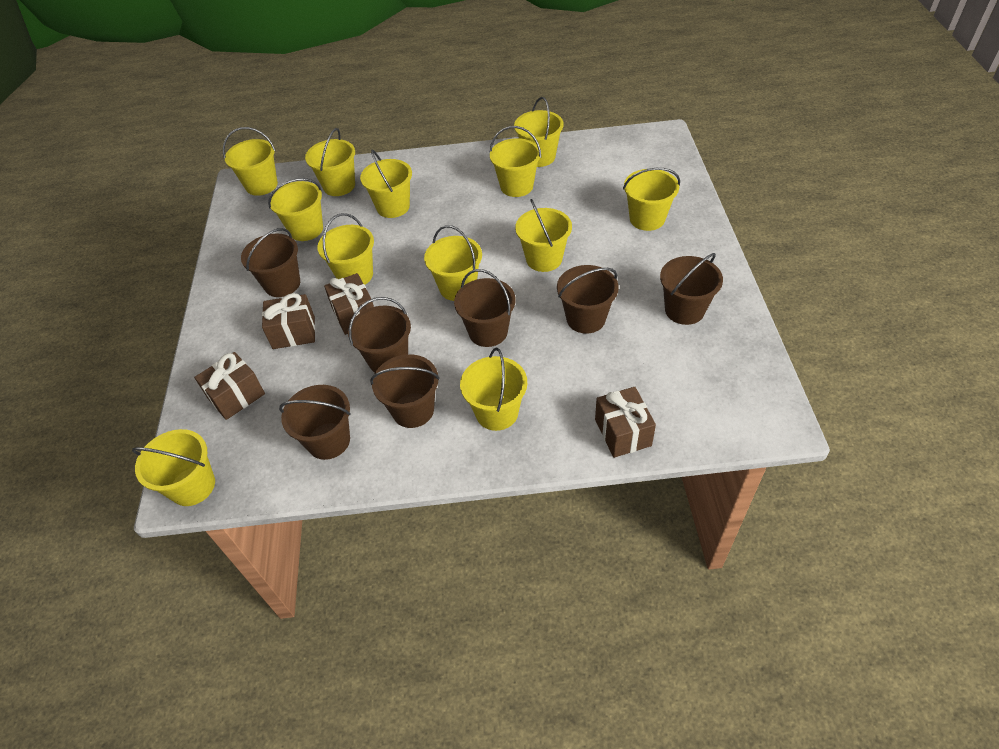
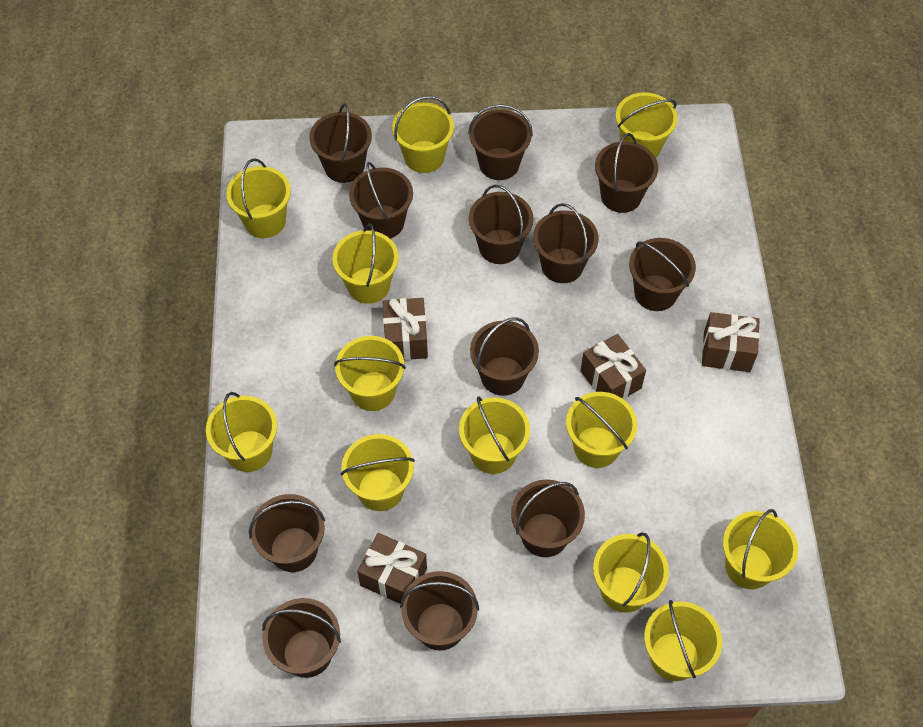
brown bucket: [241,228,300,297] [279,385,351,460] [348,297,411,372] [370,354,440,428] [454,269,516,347] [557,265,619,334] [660,253,723,325] = 7 -> [249,494,325,572] [262,598,341,678] [309,103,372,183] [349,162,413,238] [400,571,479,651] [468,104,533,180] [469,185,533,264] [470,317,539,396] [511,479,585,557] [533,203,599,283] [595,133,658,213] [629,238,696,311] = 12

